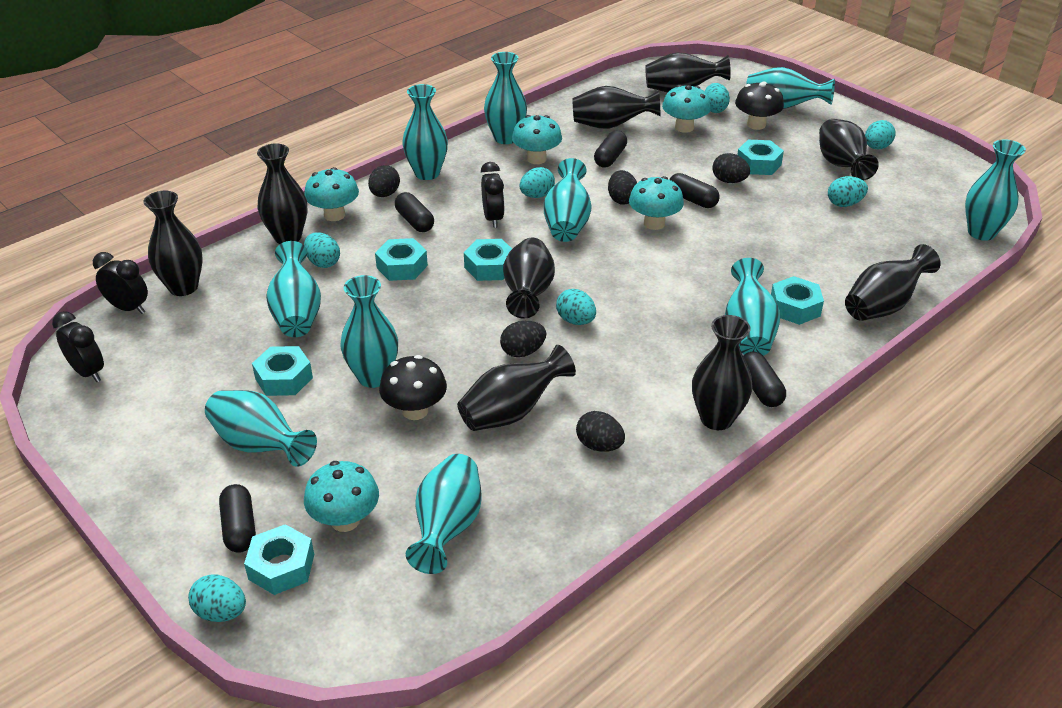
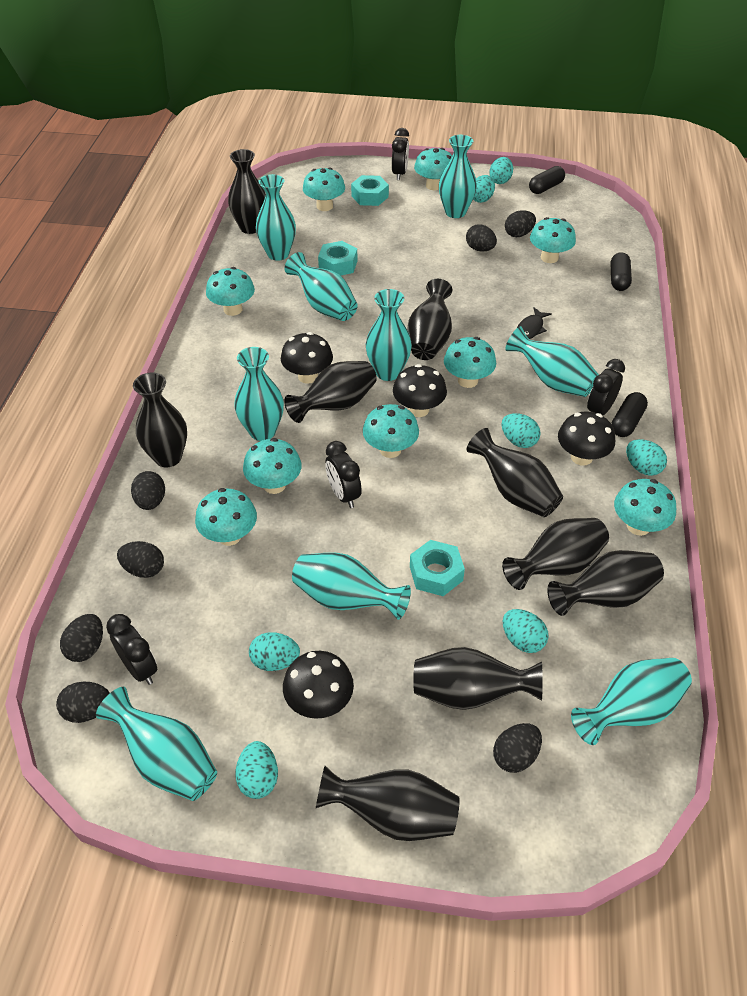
black capsule: [219,484,256,553] [395,192,434,232] [594,131,627,168] [669,173,720,208] [743,352,786,407] = 5 -> [529,166,565,194] [611,252,632,291] [611,392,648,437] = 3
black clock: [52,311,104,382] [93,252,148,314] [481,162,505,228] = 3 -> [106,614,157,685] [325,441,362,508] [392,128,409,180] [587,359,625,416] = 4
black egg: [368,165,400,197] [500,321,546,357] [576,411,625,452] [608,170,637,205] [713,153,750,183] = 5 -> [56,682,110,723] [60,614,103,662] [117,541,164,578] [131,471,165,510] [466,224,497,251] [493,723,542,773] [505,210,536,237] = 7
black fish: none = 0 -> [517,308,552,339] = 1
black mushroom: [379,355,447,420] [735,82,784,130] = 2 -> [281,332,333,384] [283,651,354,719] [393,364,447,417] [558,412,615,465] = 4
turquoise mushroom: [304,167,359,221] [304,461,379,532] [512,115,562,164] [629,176,684,230] [662,85,711,133] = 5 -> [195,488,257,546] [206,267,255,316] [243,438,302,494] [303,167,345,211] [363,404,419,458] [414,148,452,190] [444,337,496,388] [530,217,576,263] [614,479,676,536] = 9
turquoise nut: [244,524,314,595] [252,346,313,396] [375,238,428,281] [464,239,512,281] [737,140,784,175] [771,276,824,325] = 6 -> [318,241,357,275] [351,175,389,206] [410,540,465,596] = 3
turquoise vase: [205,390,317,467] [266,241,321,337] [340,275,398,388] [402,84,448,180] [406,454,482,574] [484,52,527,144] [544,158,591,242] [725,258,780,356] [746,67,835,109] [965,139,1026,241] = 10 -> [96,687,217,801] [234,347,284,441] [256,174,296,261] [285,252,358,321] [292,553,411,620] [366,289,412,381] [439,135,477,218] [506,326,599,397] [571,658,692,745] = 9

